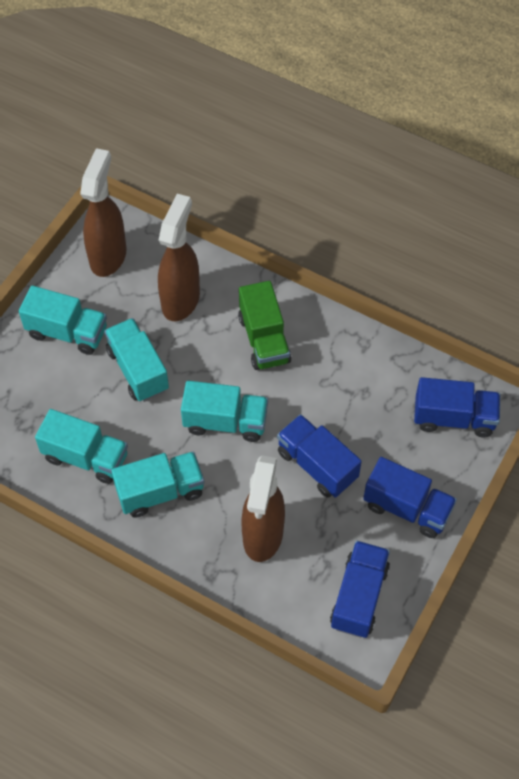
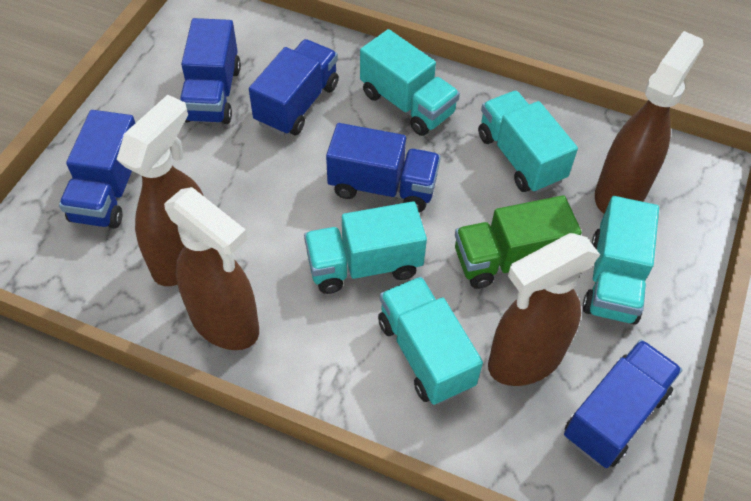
blue truck: [277,414,362,498] [330,541,390,638] [363,457,457,538] [414,377,500,437] = 4 -> [59,110,135,228] [180,18,241,124] [249,39,339,136] [326,123,441,212] [564,340,682,468] = 5
brown spray bottle: [80,148,127,277] [158,194,200,321] [241,455,285,562] = 3 -> [116,95,203,286] [164,187,259,350] [488,233,600,386] [595,31,704,214] = 4

